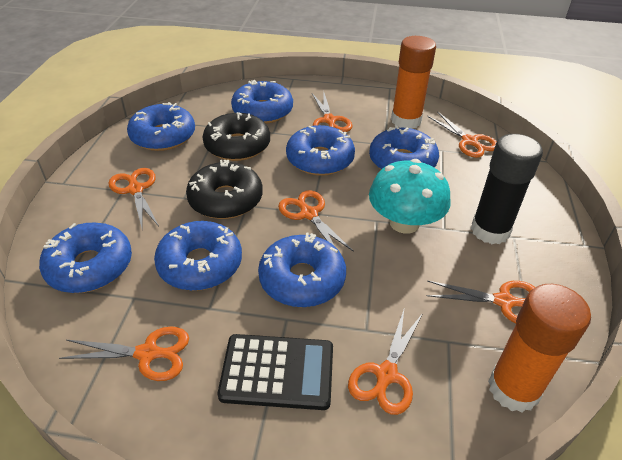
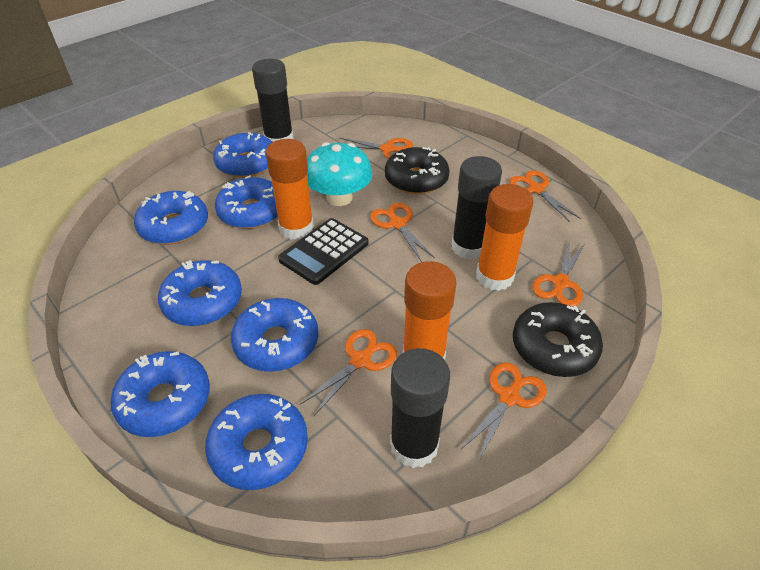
black glue stick: [471,134,543,244] = 1 -> [252,59,294,142] [390,348,450,468] [452,156,502,260] = 3
orange glue stick: [391,36,436,129] [488,284,591,413] = 2 -> [266,139,314,240] [403,261,457,360] [476,184,534,291] = 3
orange scissors: [59,327,189,381] [108,168,159,227] [278,190,354,252] [312,93,353,132] [348,310,423,415] [427,111,497,158] [427,280,535,323] = 7 -> [299,329,397,417] [340,138,413,159] [370,203,435,262] [460,362,547,462] [509,171,581,222] [532,240,585,307] = 6

